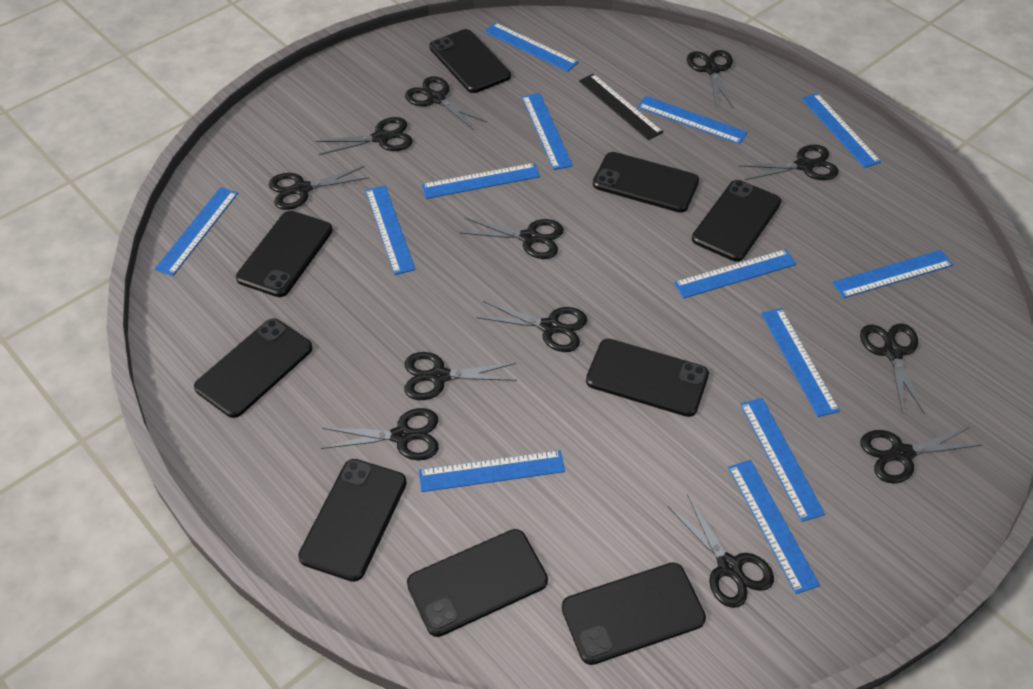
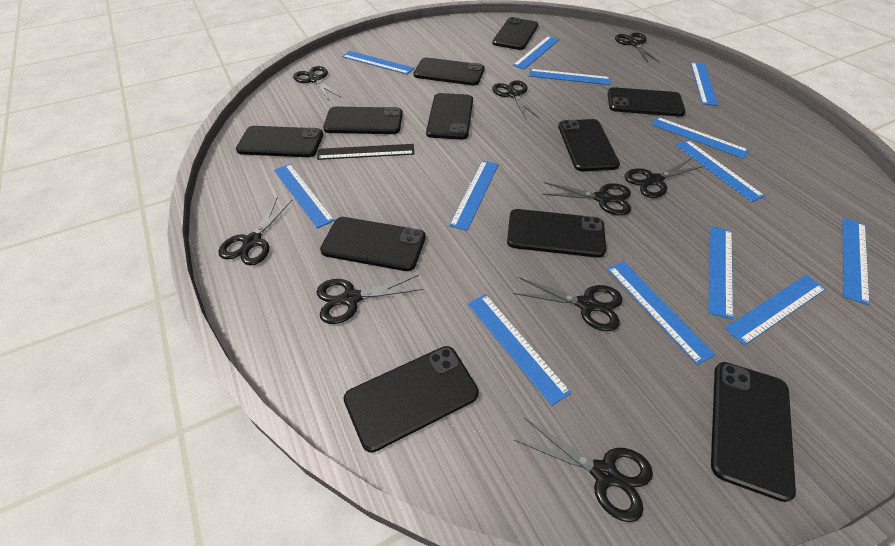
black phone: [194,318,313,418] [236,211,333,297] [298,459,407,582] [407,529,548,637] [429,29,511,93] [562,562,706,665] [586,339,709,417] [593,152,699,213] [692,180,781,262] = 9 -> [236,126,323,157] [320,217,426,271] [323,107,403,134] [343,346,479,453] [414,57,485,86] [426,93,473,140] [492,17,538,50] [507,209,606,258] [558,119,620,171] [608,87,686,117] [711,362,796,502] = 11
black scissors: [269,166,369,210] [316,117,413,155] [321,408,439,460] [404,352,517,400] [405,76,487,130] [460,218,564,259] [477,301,587,352] [668,494,774,608] [687,50,734,109] [739,145,839,180] [860,323,925,415] [860,427,982,483] = 12 -> [218,197,292,265] [293,66,341,101] [317,275,424,324] [492,80,540,119] [513,277,623,331] [514,418,653,522] [542,182,631,216] [615,33,660,63] [624,159,704,198] = 9

